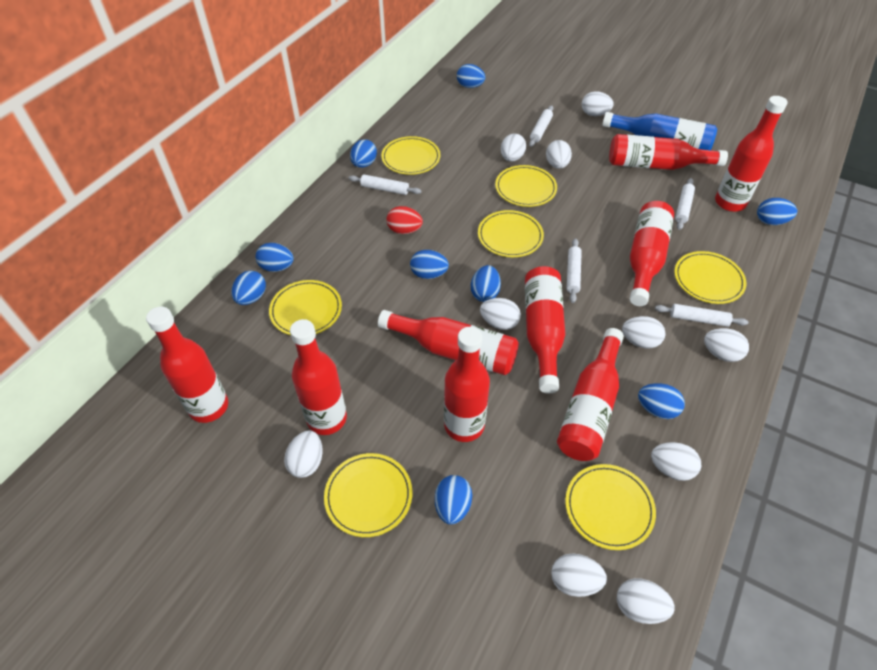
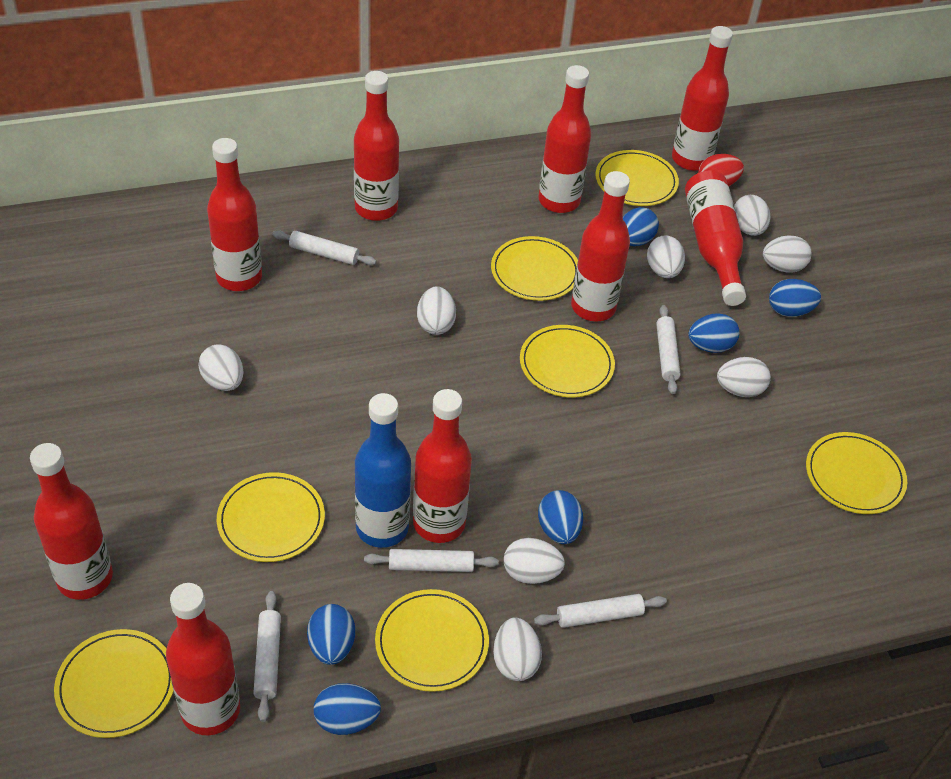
blue egg: [232,271,266,305] [256,243,294,272] [350,139,377,168] [410,250,449,279] [435,475,472,525] [457,64,485,88] [471,265,501,302] [638,383,685,419] [757,198,797,225] = 9 -> [307,604,355,665] [314,683,381,735] [538,490,583,544] [623,207,659,246] [688,313,739,353] [769,279,821,317] = 6
white egg: [284,430,323,478] [480,298,521,330] [501,134,526,162] [546,140,572,169] [551,554,607,597] [582,91,614,116] [617,578,675,624] [622,316,665,348] [651,442,701,481] [704,328,749,362] = 10 -> [198,344,244,391] [417,286,456,335] [493,617,542,681] [504,538,565,584] [647,235,685,278] [717,357,771,397] [734,195,770,236] [763,235,812,273] = 8

